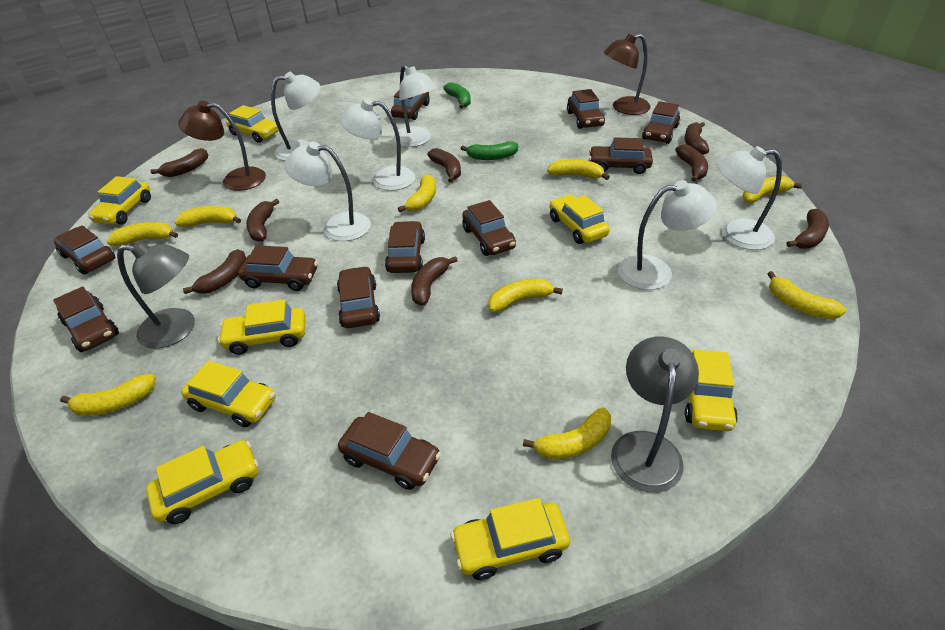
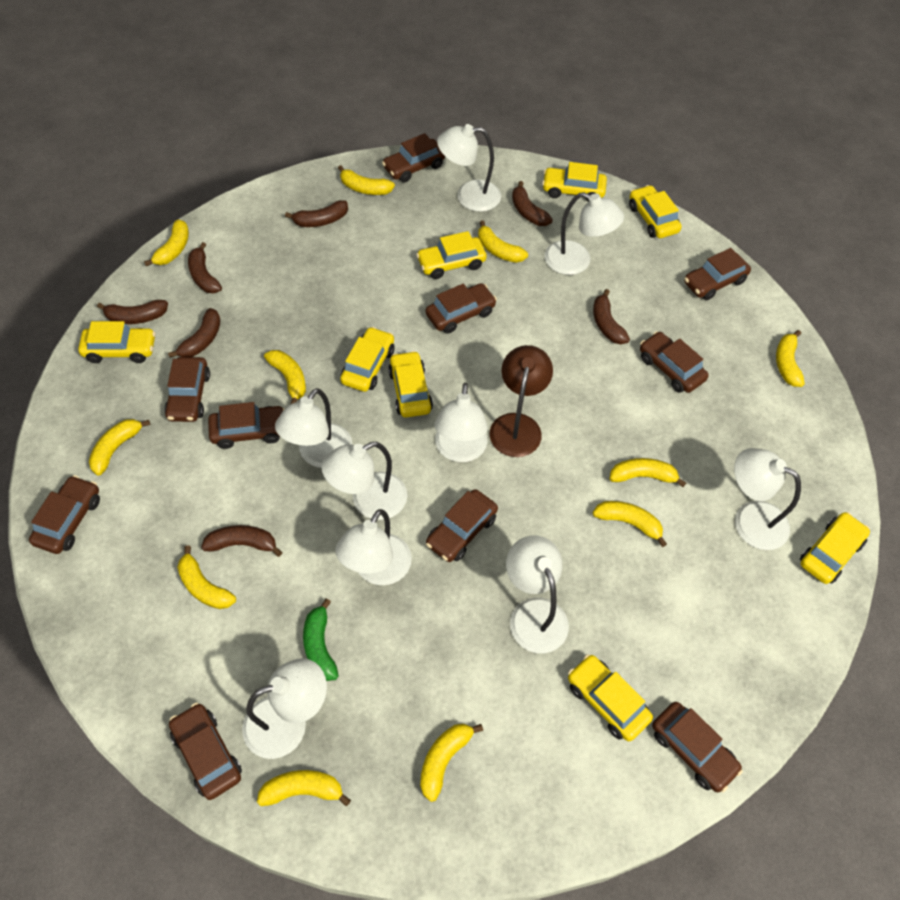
brown banana: [150,148,208,177] [183,249,246,294] [246,199,279,242] [411,256,458,306] [427,148,461,183] [675,145,708,182] [684,122,709,155] [787,209,829,249] = 8 -> [97,300,168,324] [168,308,221,358] [188,242,222,293] [201,525,283,557] [285,200,348,227] [512,181,553,226] [593,289,630,344] = 7
brown car: [53,286,119,352] [54,225,116,275] [238,245,318,291] [337,266,380,328] [338,412,441,490] [385,221,425,273] [391,91,430,120] [462,200,516,256] [567,89,605,129] [589,137,653,174] [642,101,680,144] = 11 -> [29,475,100,554] [164,357,210,422] [169,703,242,800] [208,402,284,449] [382,133,445,183] [426,283,497,334] [426,489,498,562] [640,331,709,393] [652,702,743,792] [684,248,751,300] = 10
brown lamp: [179,101,266,191] [604,34,651,115] = 2 -> [489,345,553,457] = 1
green banana: [443,82,471,109] [461,141,518,160] = 2 -> [303,598,339,681] = 1
grey lamp: [117,241,195,349] [611,337,699,493] = 2 -> none = 0
white lamp: [271,72,320,161] [284,142,371,241] [340,99,415,191] [392,64,437,147] [618,180,717,290] [717,146,782,250] = 6 -> [242,658,327,759] [275,388,352,468] [321,442,407,520] [335,509,412,585] [435,383,488,462] [437,124,501,212] [506,536,569,653] [545,192,624,275] [734,448,801,550] = 9
yellow banana: [60,374,156,416] [107,222,178,246] [175,206,241,227] [398,174,436,212] [488,279,563,312] [523,407,611,460] [547,159,610,180] [742,176,802,203] [767,271,846,319] = 9 -> [89,419,151,476] [144,220,189,266] [177,545,236,609] [257,770,351,806] [264,350,306,404] [338,165,395,195] [420,724,483,802] [478,220,528,263] [593,501,667,547] [610,458,686,487] [776,330,805,387] = 11

